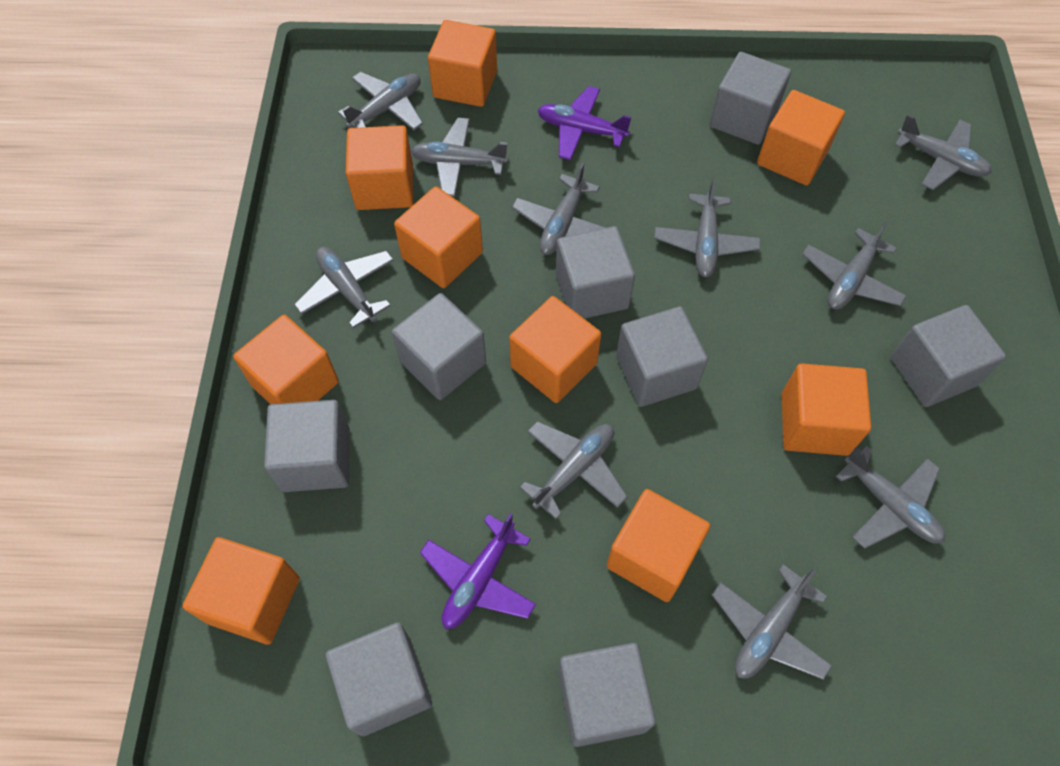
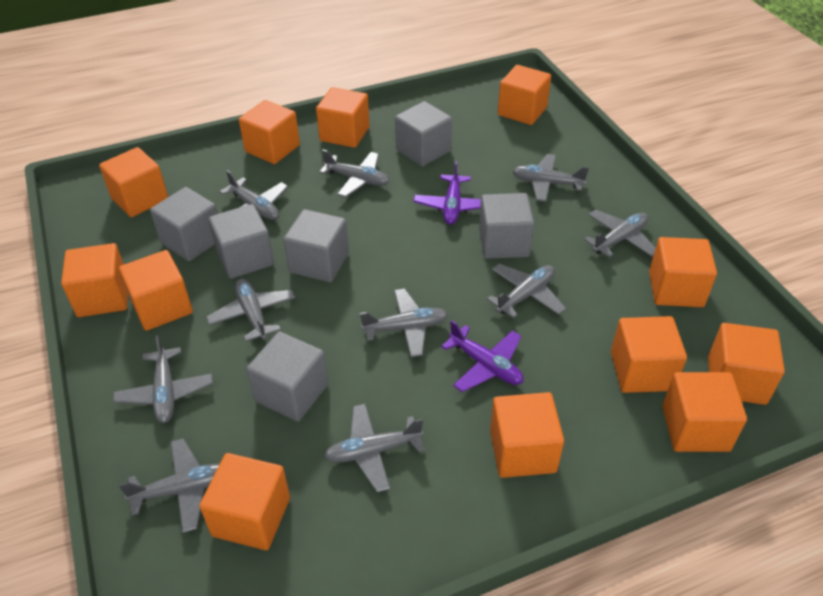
grey cube: [264,400,350,492] [326,622,432,736] [392,293,486,400] [556,226,635,319] [558,643,656,747] [616,307,708,407] [710,52,791,145] [891,305,1006,407] = 8 -> [150,187,218,261] [209,204,274,279] [247,332,328,422] [283,209,349,282] [395,101,452,166] [479,193,534,259] = 6
orange cube: [183,537,300,645] [233,315,339,405] [346,125,413,210] [394,186,483,288] [428,20,497,107] [509,296,601,403] [606,489,710,602] [757,90,845,185] [781,363,871,456] = 9 -> [61,243,128,317] [99,147,168,217] [119,250,193,331] [199,453,290,550] [239,100,300,164] [316,87,370,148] [490,392,564,478] [498,65,551,125] [611,316,687,393] [649,237,717,307] [662,372,747,452] [708,323,785,405] = 12

